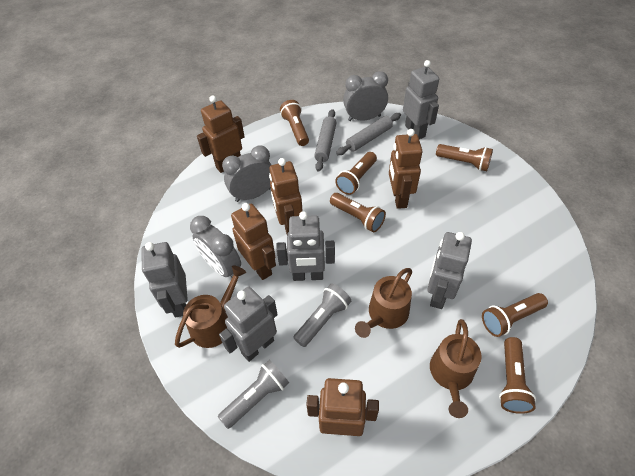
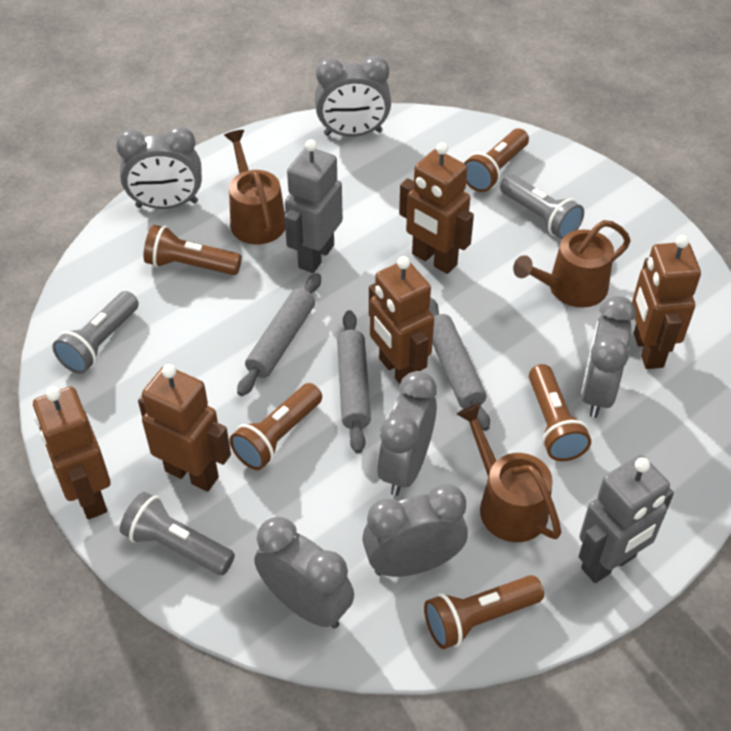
brown flashlight: [280,100,309,146] [330,193,386,232] [335,152,377,195] [436,144,493,171] [482,293,548,337] [499,337,536,414] = 6 -> [144,225,242,275] [229,383,322,470] [424,575,544,649] [464,128,529,192] [529,364,591,461] = 5
grey clock: [190,216,241,277] [222,146,271,202] [343,71,388,121] = 3 -> [116,126,202,209] [254,517,354,629] [315,56,391,137] [362,484,468,577] [377,371,437,496] [581,296,636,418] = 6
grey flashlight: [218,360,289,429] [293,284,351,347] = 2 -> [52,291,139,374] [120,492,235,575] [500,174,584,239] = 3
grey robot: [141,242,188,318] [219,287,278,362] [276,211,335,281] [403,60,439,139] [427,232,472,309] = 5 -> [284,139,343,273] [579,455,674,583] = 2
grey rolling pin: [314,109,337,172] [336,113,401,155] = 2 -> [237,273,321,396] [337,310,371,454] [429,297,490,431] = 3

